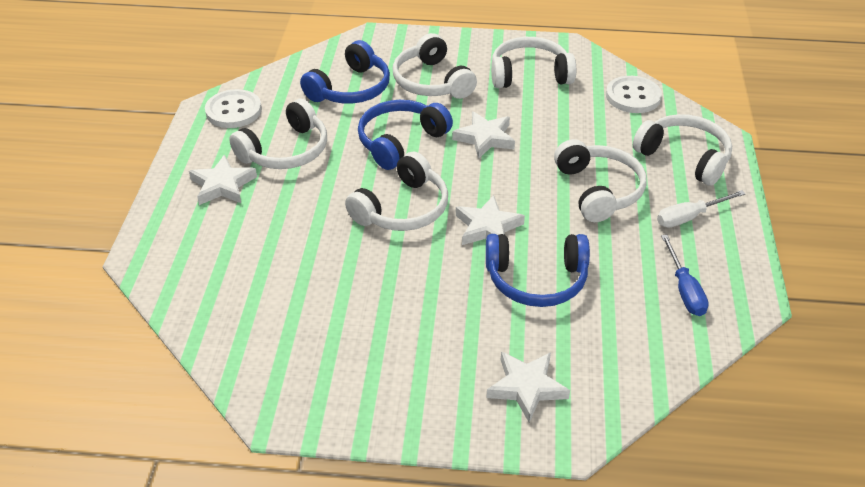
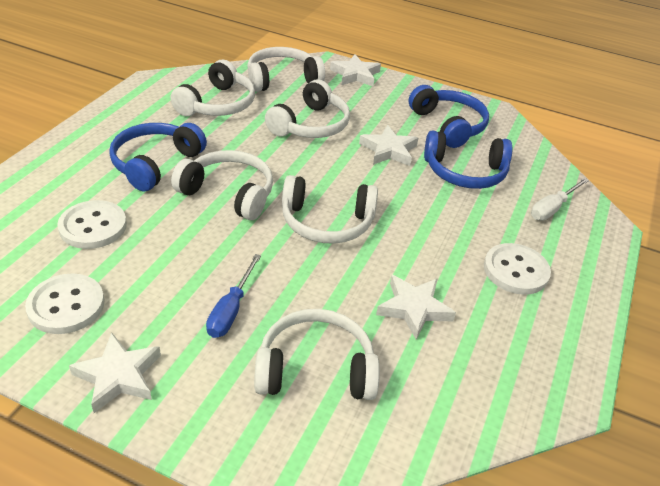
white button: [205,89,262,128] [606,76,662,113] = 2 -> [25,273,104,334] [57,200,127,249] [484,243,551,295] = 3

